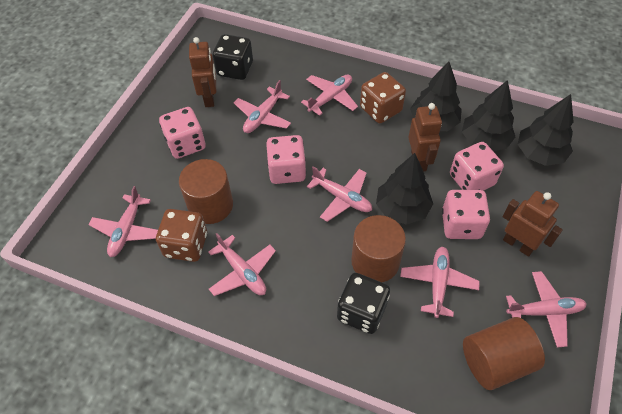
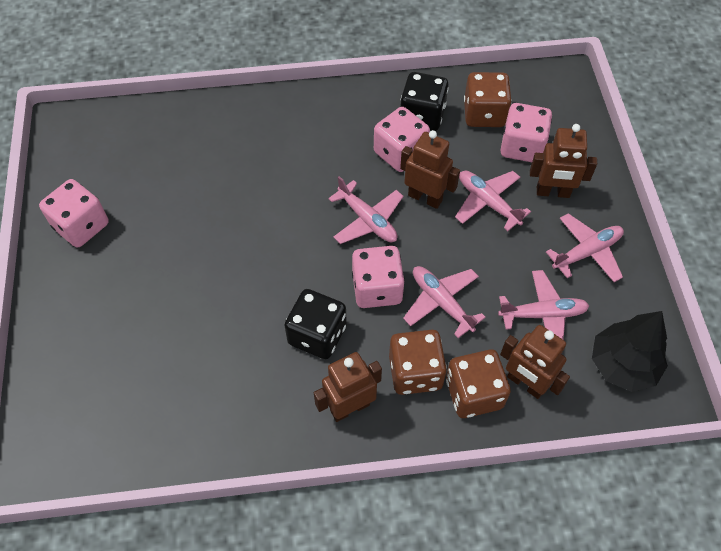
black tree: [376,153,433,225] [410,61,462,131] [462,80,515,151] [517,94,574,166] = 4 -> [592,311,668,392] = 1
brown cylinder: [179,159,233,224] [351,215,406,282] [463,317,545,390] = 3 -> none = 0
brown dice: [156,209,207,262] [360,72,406,123] = 2 -> [389,330,447,395] [446,349,511,418] [464,72,512,127] = 3
brown robot: [189,37,216,107] [408,103,442,172] [502,191,563,257] = 3 -> [314,352,382,422] [400,130,460,209] [500,325,570,399] [530,124,597,198] = 4
pink plane: [88,186,158,257] [208,233,276,296] [234,80,291,133] [301,75,358,116] [307,166,372,222] [400,247,480,318] [506,271,587,348] = 7 -> [328,176,403,244] [403,266,486,338] [455,171,531,231] [498,270,589,339] [546,213,624,282] = 5

